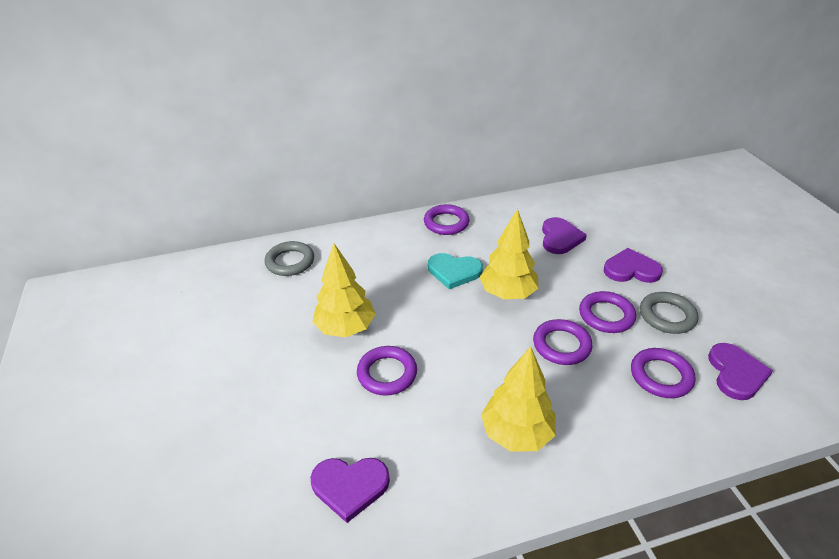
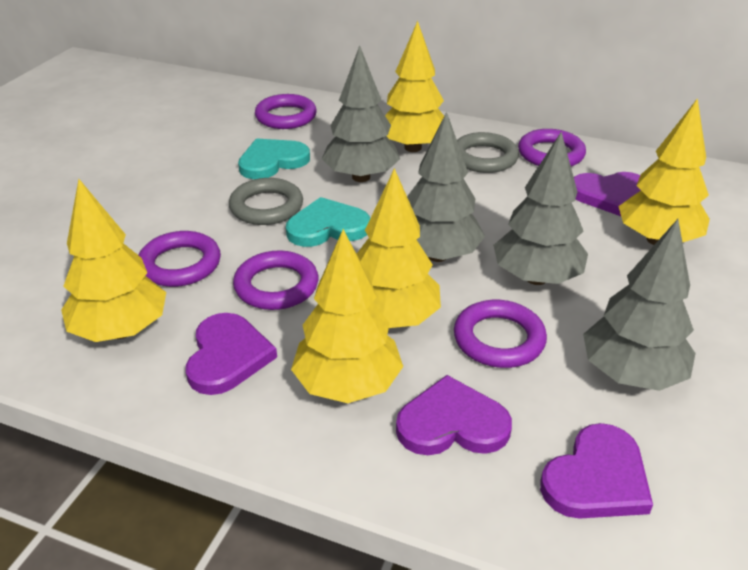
grey tree: none = 0 -> [322,45,400,182] [407,112,485,262] [493,132,588,285] [583,219,696,391] = 4
turquoise heart: [428,253,483,289] = 1 -> [238,138,310,179] [286,197,370,247] = 2
yellow tree: [312,243,376,337] [479,208,538,299] [481,346,556,452] = 3 -> [61,179,166,342] [291,229,403,403] [357,168,441,328] [385,21,444,152] [618,98,710,245] = 5

